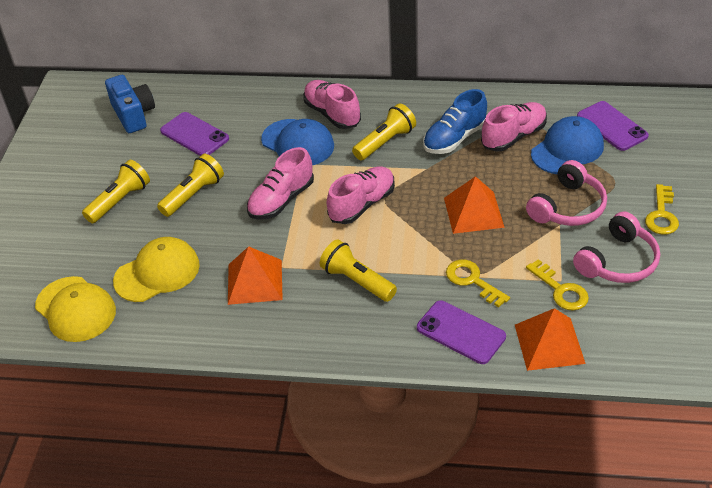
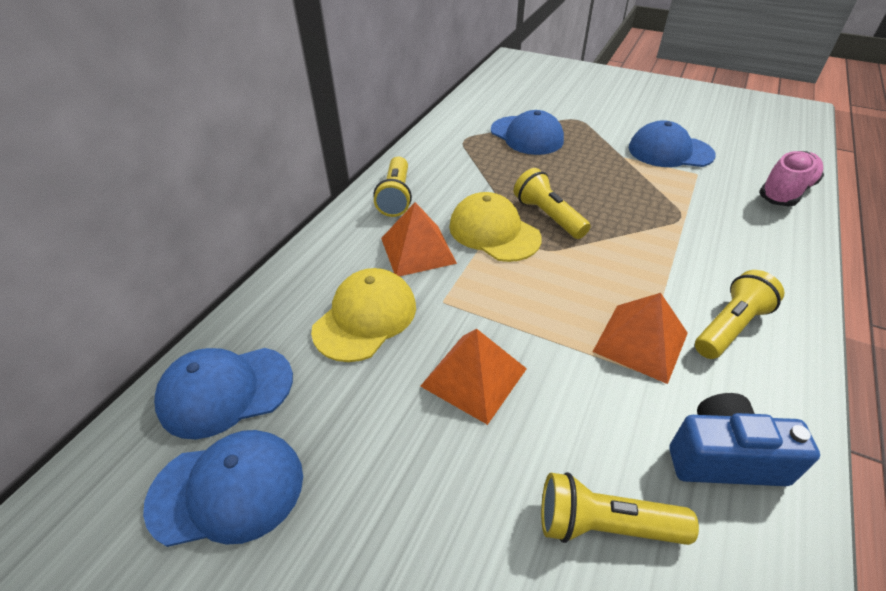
blue cap: [261,119,334,165] [531,116,604,174] = 2 -> [143,430,303,547] [154,348,293,439] [491,110,564,155] [629,120,716,167] = 4
blue shoe: [423,89,487,154] = 1 -> none = 0
pink headphones: [526,160,607,226] [573,212,660,283] = 2 -> none = 0
pink shoe: [247,147,314,220] [303,80,361,129] [327,166,395,224] [481,102,547,151] = 4 -> [759,151,824,206] = 1
purple phone: [160,112,229,156] [417,300,506,364] [577,101,649,151] = 3 -> none = 0
yellow key: [446,260,510,307] [526,259,589,311] [645,184,679,235] = 3 -> none = 0

